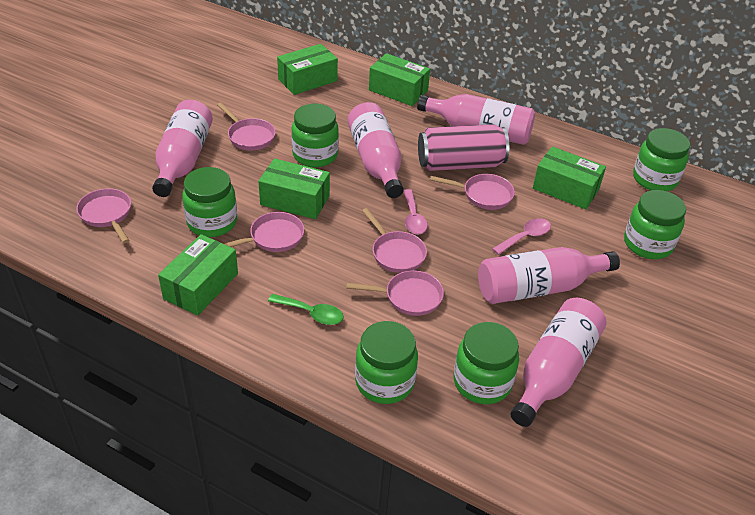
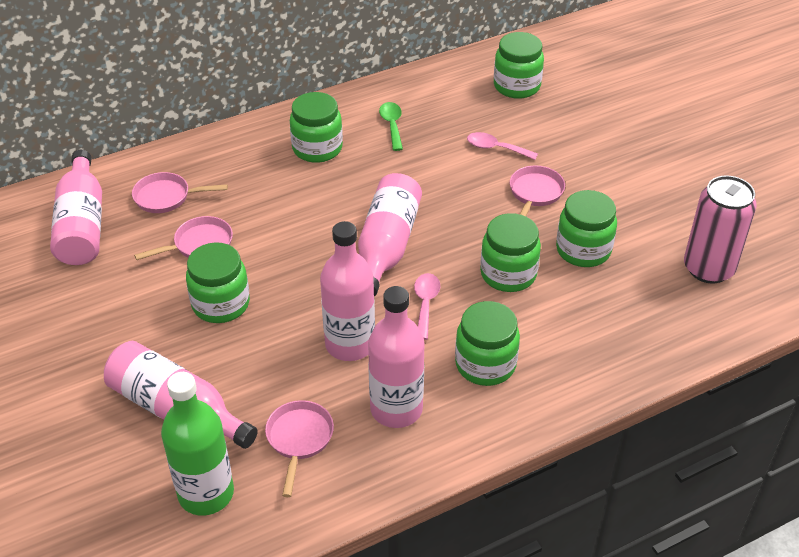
green bottle: none = 0 -> [161,372,234,516] = 1
green box: [158,234,238,316] [258,158,330,219] [277,44,338,95] [369,53,430,106] [533,147,606,209] = 5 -> none = 0
pink pan: [76,188,131,243] [217,103,276,150] [225,212,304,252] [346,270,444,316] [362,208,427,273] [430,174,515,210] = 6 -> [132,172,228,213] [134,216,233,260] [265,400,334,497] [510,165,565,216] = 4

